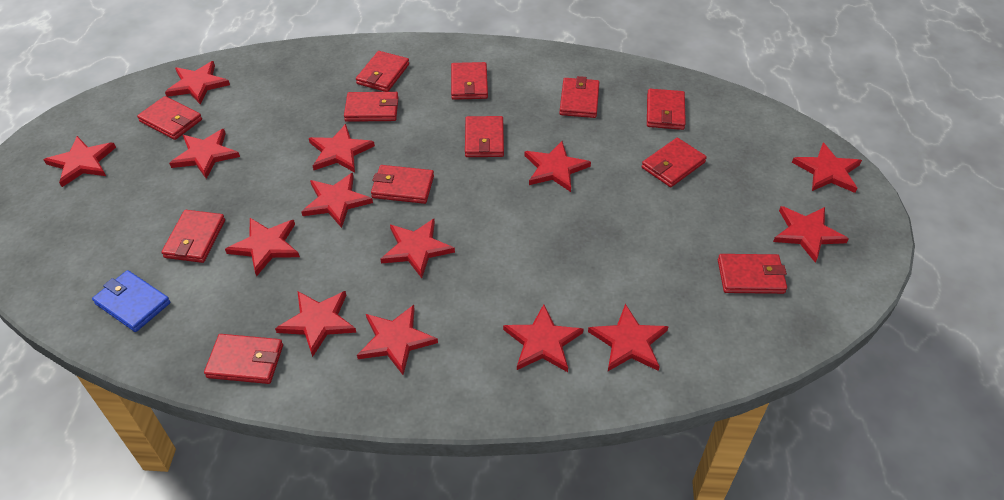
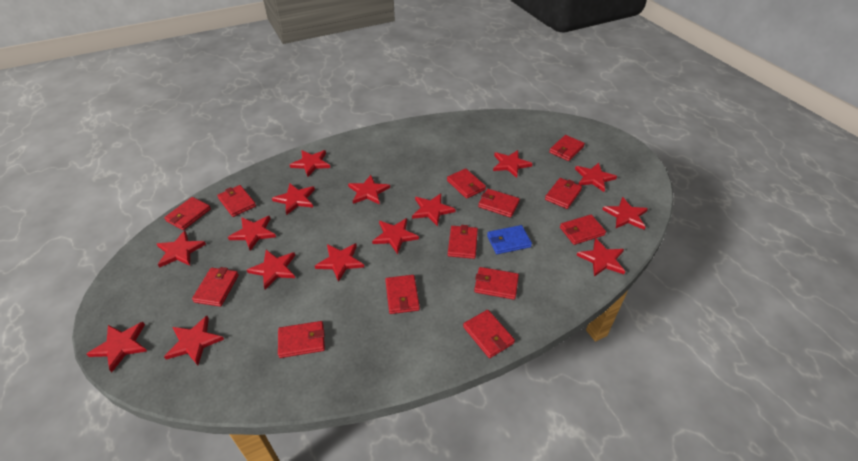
red star: [44,136,116,187] [165,61,230,105] [169,129,240,179] [225,218,300,277] [275,291,356,357] [301,173,373,228] [309,124,375,172] [357,305,438,375] [380,219,455,278] [503,304,583,372] [525,141,591,192] [588,304,669,371] [773,206,849,263] [792,143,862,193] = 14 -> [86,322,147,372] [157,231,206,268] [164,316,224,365] [228,216,276,251] [247,250,295,289] [272,184,315,215] [290,150,330,177] [315,243,364,282] [348,175,390,205] [372,218,419,254] [412,193,456,227] [493,150,533,178] [575,163,617,192] [577,238,625,277] [602,197,648,230] = 15
red wallet: [137,96,202,140] [161,210,225,263] [204,334,283,384] [344,92,398,122] [356,51,409,92] [371,165,434,204] [451,62,488,100] [465,116,504,157] [559,76,599,118] [642,138,707,187] [647,89,686,130] [718,254,787,294] = 12 -> [164,197,211,230] [192,267,239,307] [217,185,256,217] [278,321,325,358] [385,275,420,314] [447,169,486,199] [448,225,478,259] [463,310,515,358] [474,267,519,300] [478,189,520,217] [545,178,582,209] [549,135,585,161] [560,215,606,245] = 13

